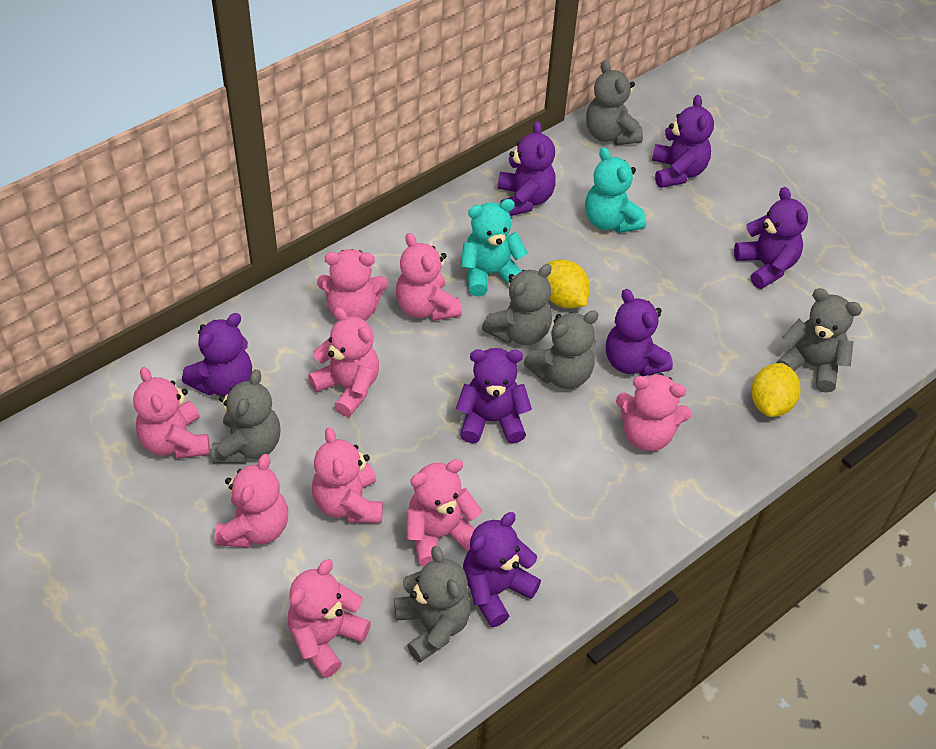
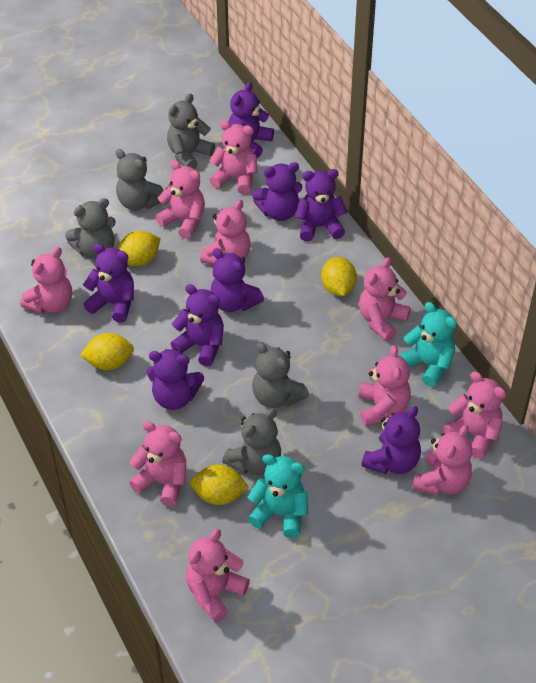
grey teddy bear: [211,369,281,464] [394,546,471,663] [482,264,552,345] [524,310,599,389] [586,60,643,145] [776,288,862,393] = 6 -> [65,198,116,259] [115,149,164,211] [167,94,215,169] [222,408,281,475] [252,342,309,408] = 5
pink teddy bear: [133,367,210,459] [215,454,288,548] [288,559,371,678] [308,307,379,417] [312,428,383,523] [317,249,388,321] [396,233,462,321] [407,459,482,567] [616,373,692,451] = 9 -> [21,247,72,314] [129,421,186,506] [156,160,205,239] [186,529,250,622] [200,200,251,265] [209,120,258,195] [358,345,411,426] [359,257,411,341] [412,424,472,495] [442,371,506,459] = 10
purple teddy bear: [182,313,252,396] [456,348,532,444] [463,512,541,627] [498,121,556,216] [606,289,673,376] [652,95,714,188] [734,187,808,289] = 7 -> [83,244,134,323] [146,348,204,410] [171,284,224,367] [210,248,264,312] [229,82,274,158] [252,162,303,221] [295,169,348,242] [361,406,421,474] = 8
yellow lemon: [546,260,590,308] [751,363,801,417] = 2 -> [80,333,134,370] [118,231,161,266] [191,465,249,505] [321,257,357,296] = 4

